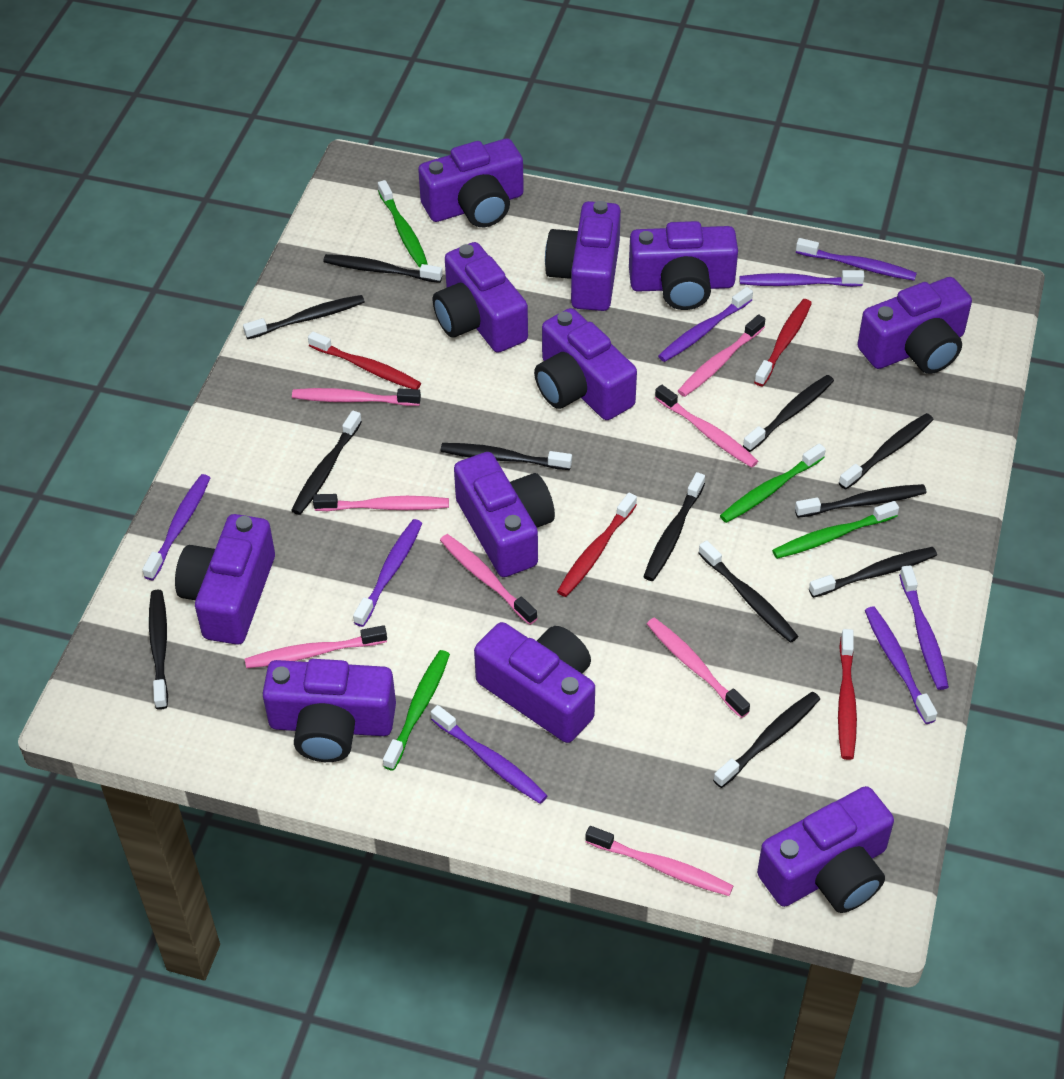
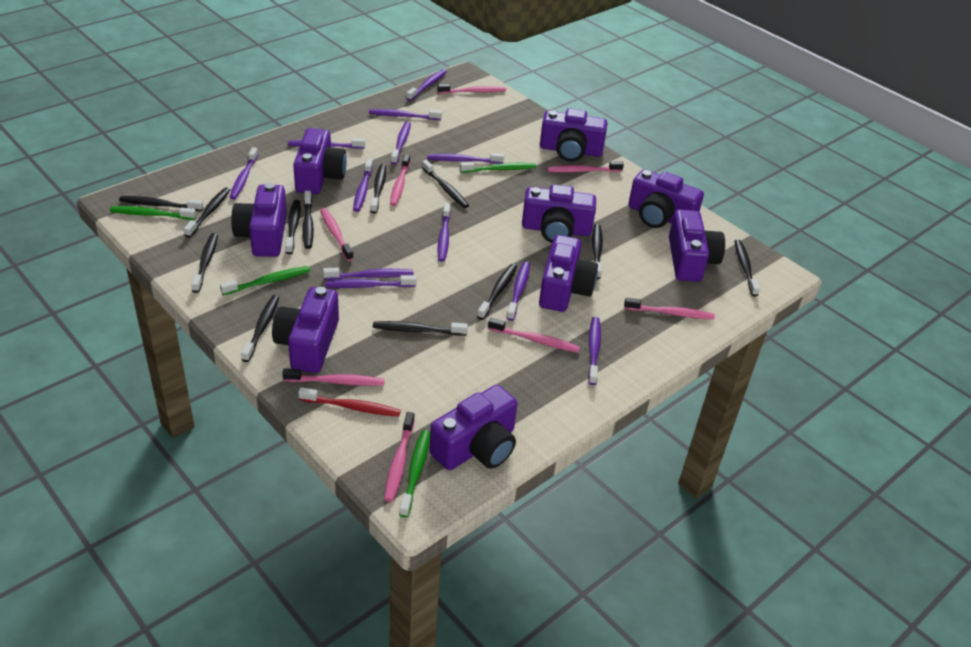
purple camera: [175,514,275,645] [262,659,396,762] [418,138,524,227] [433,242,528,353] [454,452,555,577] [474,622,595,743] [534,308,637,420] [545,201,621,311] [629,221,738,310] [757,786,894,913] [857,277,972,374] = 11 -> [231,183,287,257] [272,287,339,373] [293,128,347,194] [429,385,517,470] [522,184,596,243] [539,235,598,312] [540,108,607,162] [628,169,704,228] [669,210,725,282] = 9
purple toothbrush: [142,474,210,580] [353,519,422,627] [431,705,548,804] [658,287,753,362] [739,270,865,287] [796,238,917,281] [865,606,937,724] [899,565,949,690] = 8 -> [229,147,258,199] [288,138,365,149] [323,267,414,280] [325,275,417,288] [353,159,373,212] [369,109,442,120] [391,121,411,164] [406,69,447,101] [427,153,504,164] [437,203,451,262] [506,261,530,321] [588,317,601,385] = 12
red toothbrush: [308,331,421,389] [557,493,637,597] [754,299,812,386] [838,629,857,760] = 4 -> [298,387,401,417] = 1

